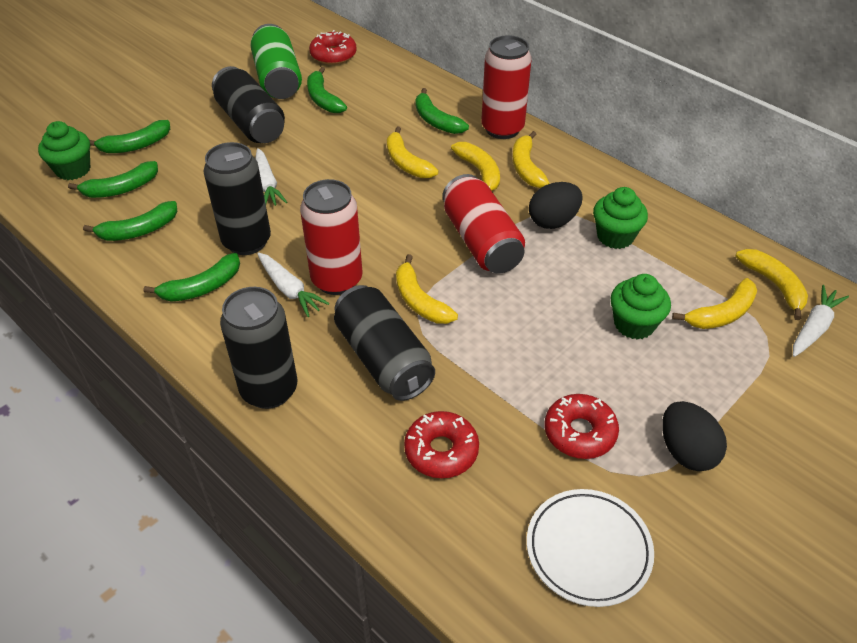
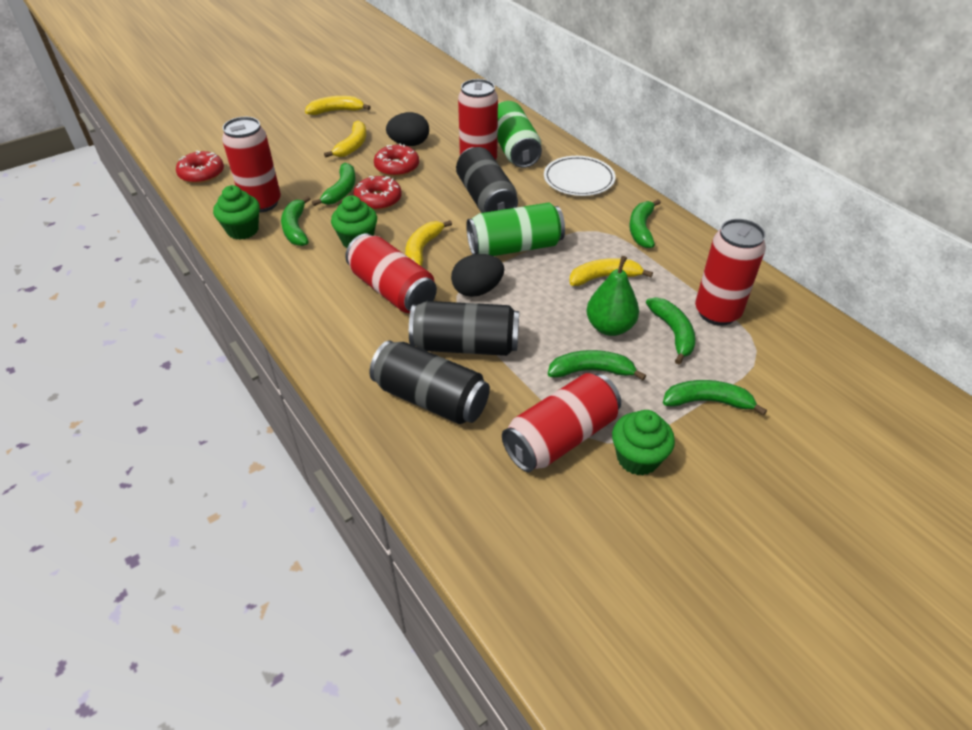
black can: [203,142,271,255] [212,66,285,143] [220,287,297,409] [334,285,435,401] = 4 -> [369,340,490,424] [409,301,519,356] [456,147,518,213] = 3
green can: [250,24,302,99] = 1 -> [466,203,565,256] [497,101,542,168] = 2
green pear: none = 0 -> [586,256,639,336] = 1
red can: [300,179,363,295] [442,174,525,274] [481,35,532,139] = 3 -> [222,117,281,213] [345,234,437,313] [458,79,498,160] [502,373,621,472] [695,219,766,326] = 5
white carrot: [255,148,287,206] [257,252,330,317] [793,285,849,357] = 3 -> none = 0
yellow banana: [387,126,439,178] [396,254,458,324] [451,142,500,191] [512,131,550,188] [672,278,757,329] [735,249,808,320] = 6 -> [305,96,371,115] [324,120,366,157] [405,220,452,267] [569,258,653,286] = 4

